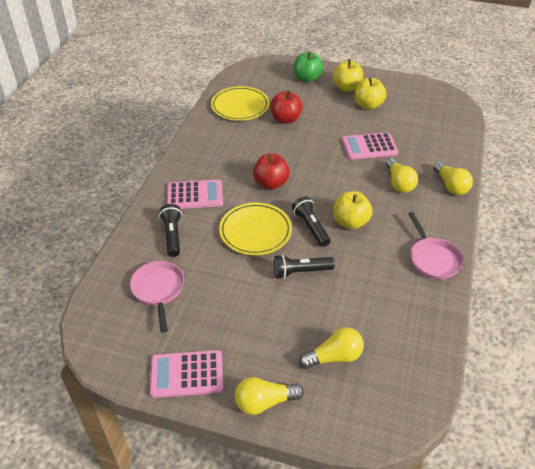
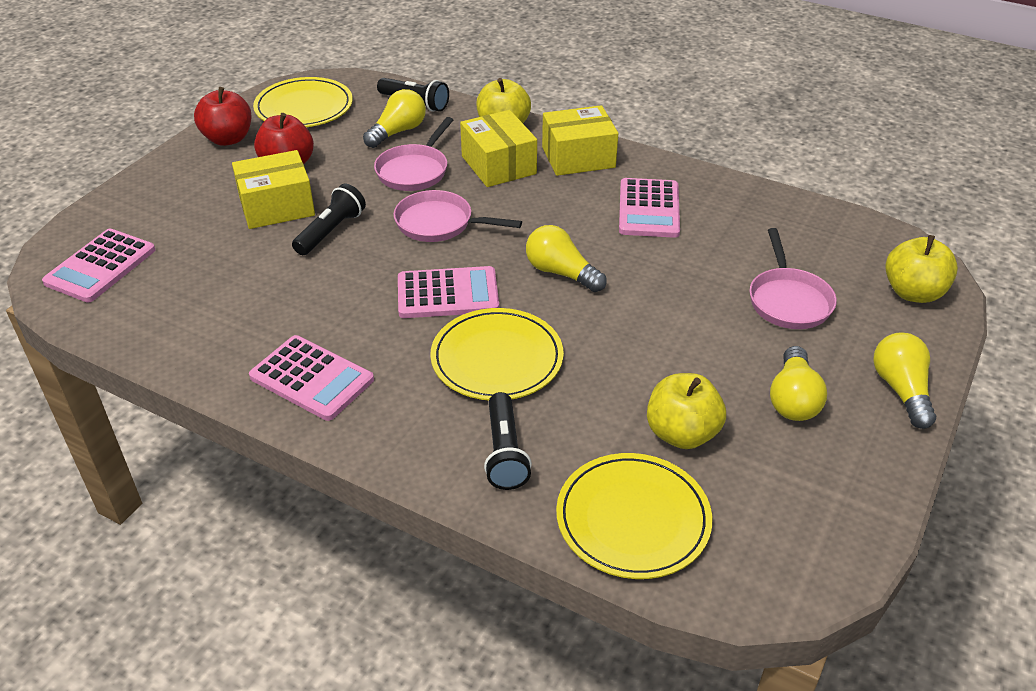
green apple: [293,52,323,82] = 1 -> none = 0
pink calculator: [150,350,223,398] [167,180,223,209] [342,132,398,160] = 3 -> [42,229,155,303] [249,335,374,421] [398,266,499,318] [619,178,680,238] = 4
pink pan: [130,261,184,333] [408,212,464,279] = 2 -> [374,117,453,191] [394,190,522,242] [749,228,837,329] = 3
yellow box: none = 0 -> [232,150,315,229] [460,110,537,187] [542,105,618,176] = 3
yellow plate: [211,86,269,121] [219,203,292,255] = 2 -> [253,77,353,127] [430,308,564,400] [556,453,712,579] = 3

